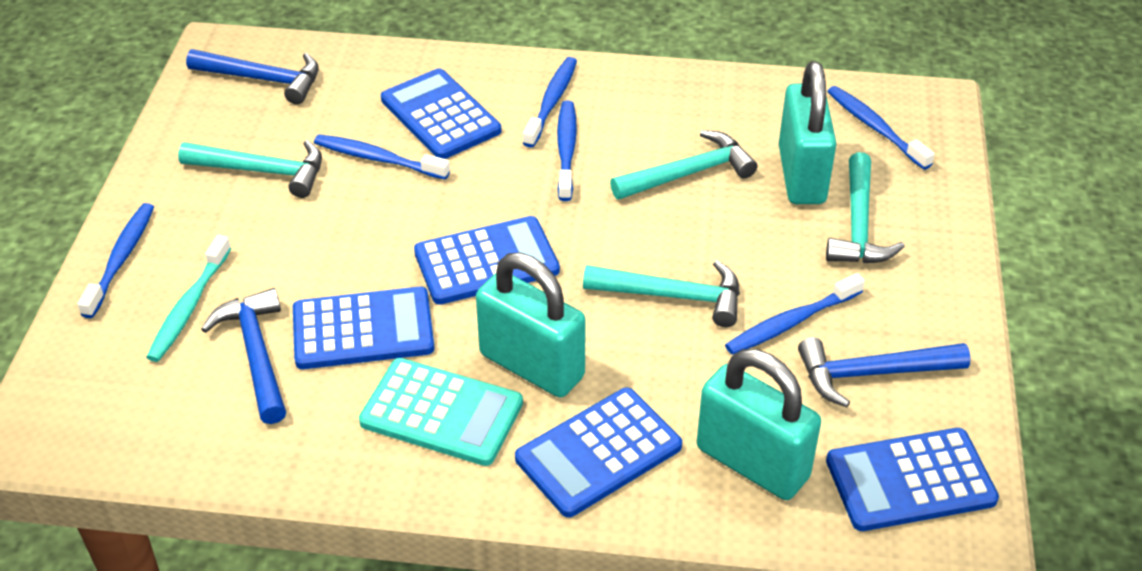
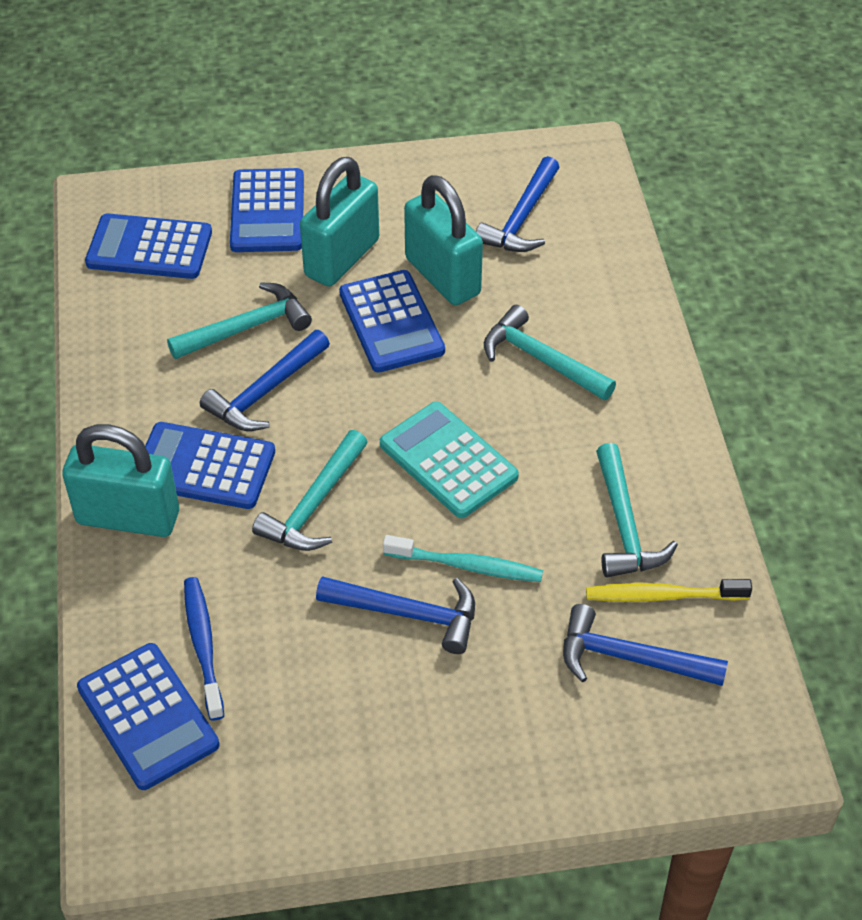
blue hammer: [186,49,319,105] [201,288,286,424] [798,337,971,407] = 3 -> [200,330,330,431] [316,576,475,654] [476,156,559,252] [563,604,728,686] = 4
blue toothbrush: [77,203,154,318] [314,134,450,180] [523,57,577,148] [557,101,577,201] [725,273,865,355] [827,86,935,170] = 6 -> [184,577,224,720] = 1
yellow toothbrush: none = 0 -> [586,579,752,602] = 1

